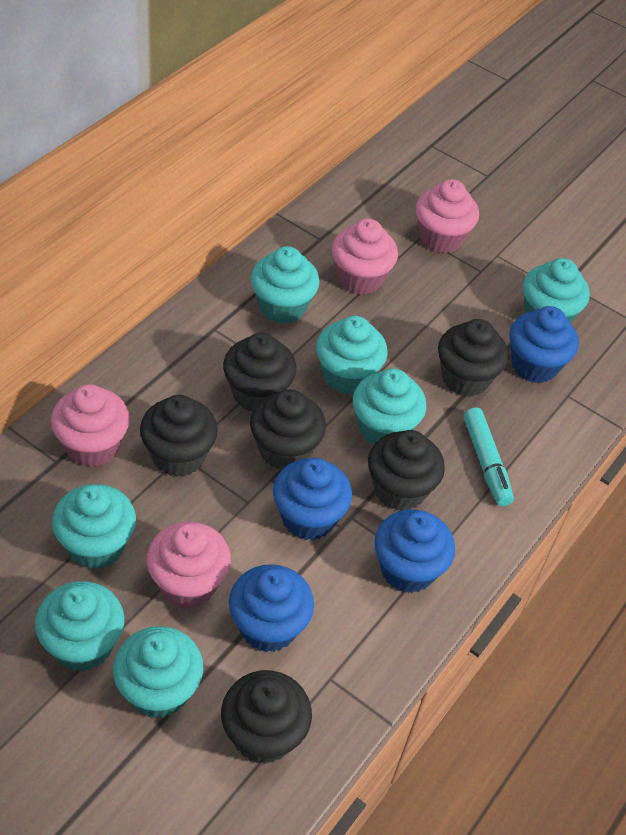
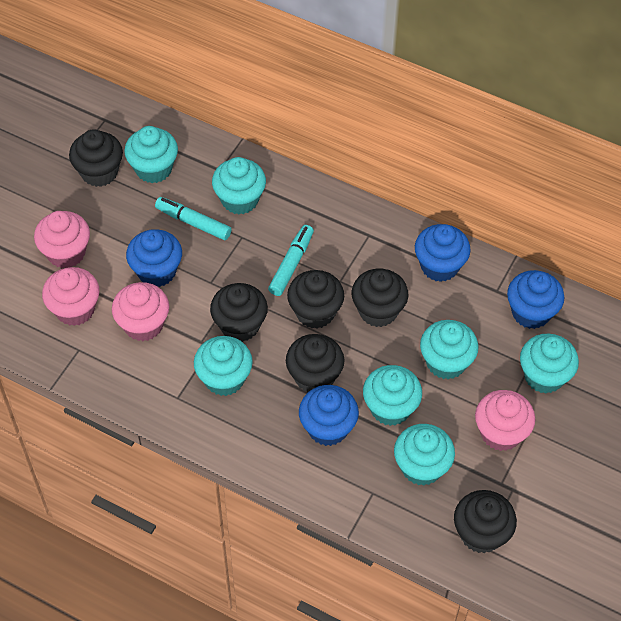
turquoise marker: [464,407,514,506] = 1 -> [155,197,232,240] [268,225,314,296] = 2

